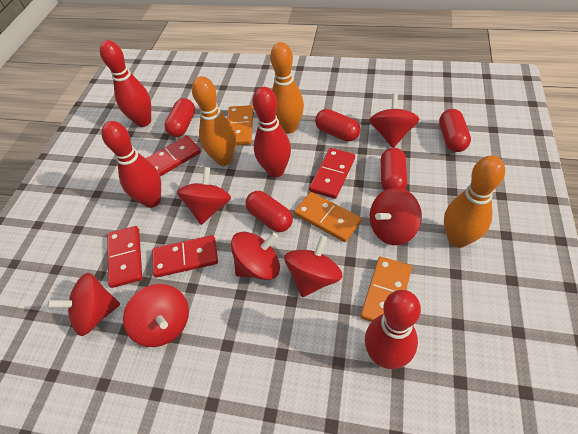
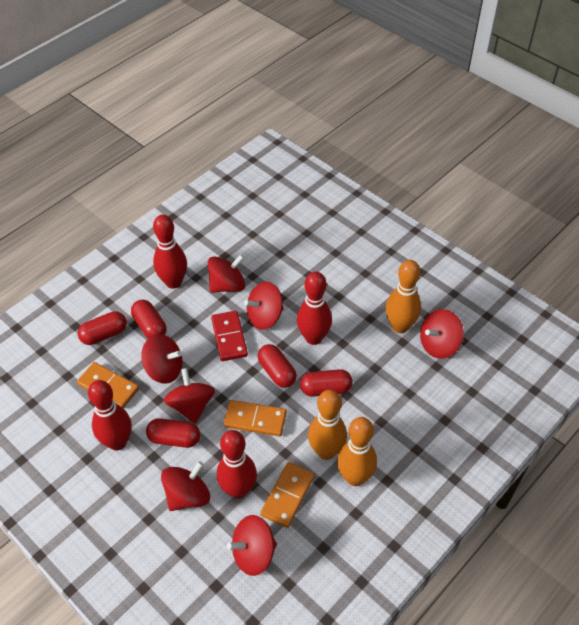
red domino: [107,226,142,288] [146,136,201,176] [152,235,218,278] [309,148,355,199] = 4 -> [211,311,248,361] = 1

